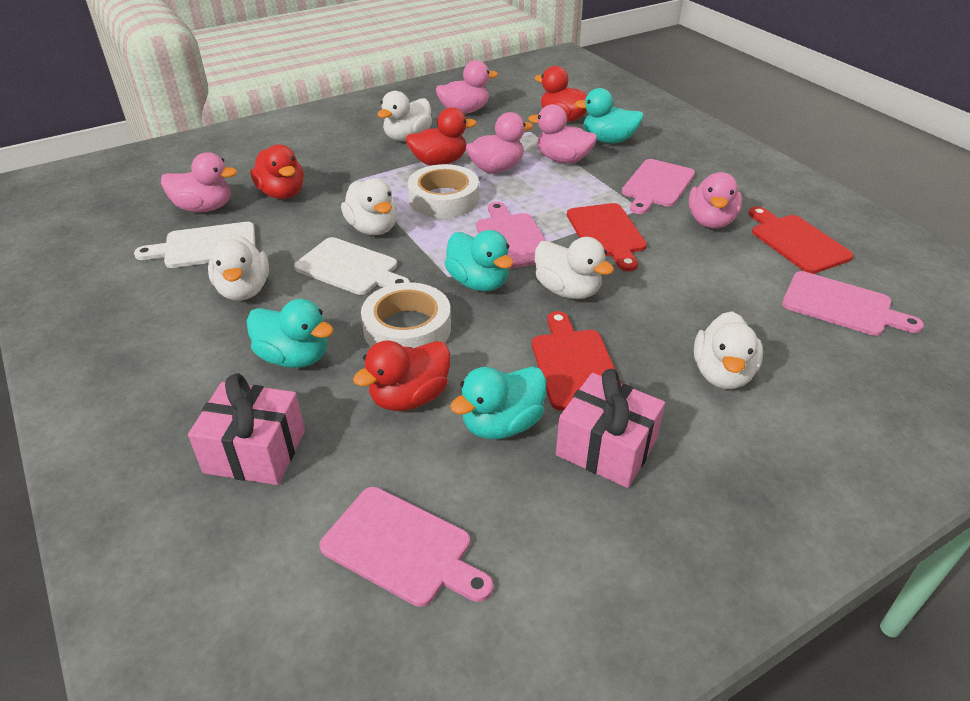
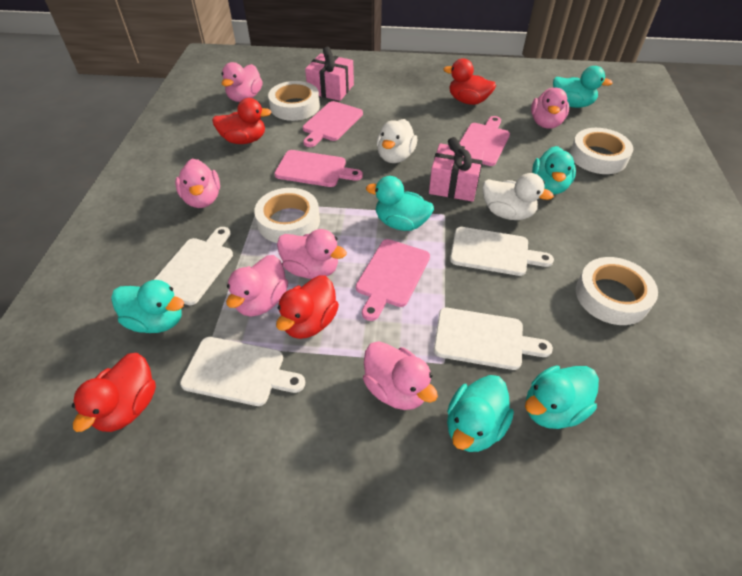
pink duck: [161,152,237,212] [436,60,498,114] [466,112,533,173] [528,104,597,163] [689,172,742,228] = 5 -> [175,159,220,208] [222,62,263,102] [226,255,288,316] [277,229,347,279] [363,341,438,410] [531,88,569,129] = 6
red cutting board: [532,311,622,411] [567,203,647,271] [749,206,854,274] = 3 -> none = 0
turquoise duck: [247,299,334,368] [445,230,513,291] [450,367,546,439] [574,88,644,143] = 4 -> [111,280,184,333] [366,176,434,231] [447,375,514,452] [525,365,599,429] [532,146,576,194] [553,66,613,108] = 6
white cutting board: [134,222,256,268] [294,237,410,295] = 2 -> [154,227,233,305] [180,337,305,406] [434,308,553,370] [450,227,554,276] = 4
white duck: [208,235,269,301] [341,178,397,235] [377,91,432,141] [535,237,614,299] [694,311,763,389] = 5 -> [377,119,417,163] [482,173,554,220] = 2
white tape: [361,282,451,348] [408,164,479,218] = 2 -> [254,188,320,243] [268,81,320,121] [570,128,633,174] [576,257,658,325] = 4

